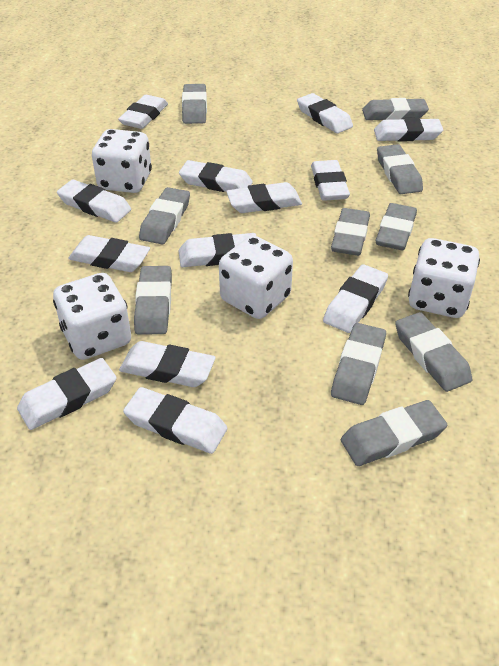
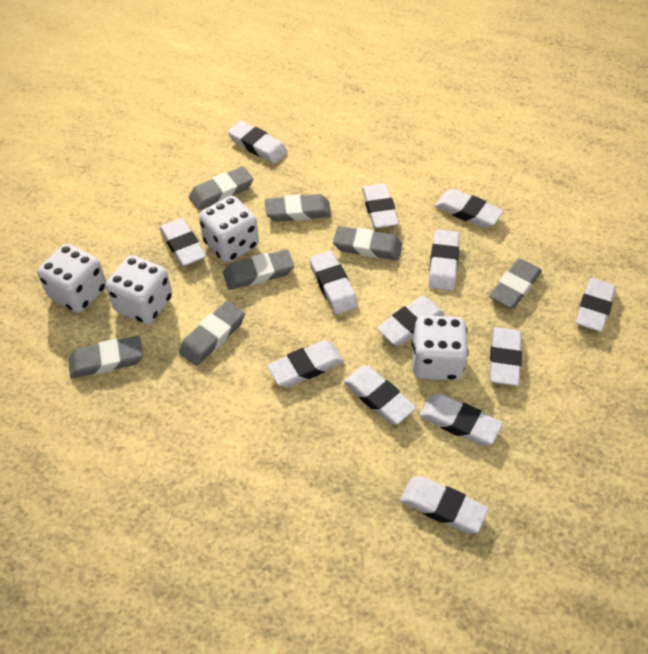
grey eraser: [134,266,172,335] [139,187,190,244] [182,84,207,124] [331,208,370,256] [331,323,386,405] [341,400,447,466] [362,98,429,120] [376,203,417,250] [377,144,423,194] [395,312,472,392] = 10 -> [68,336,143,379] [179,301,245,366] [189,166,254,210] [223,249,294,290] [265,194,331,222] [333,226,402,261] [489,258,542,309] = 7

